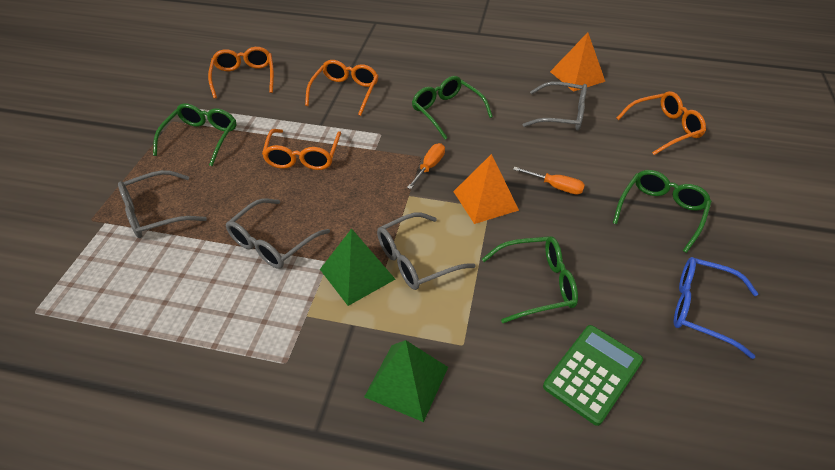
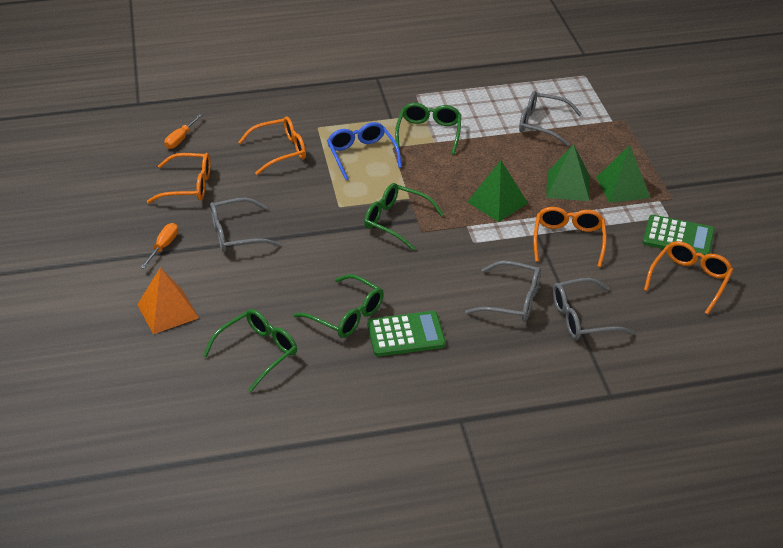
green calculator: [543,325,643,426] = 1 -> [367,311,446,357] [643,215,715,255] = 2
green pyramid: [320,229,395,306] [364,340,448,422] = 2 -> [468,160,528,222] [546,144,590,201] [596,145,650,203] = 3
orange pyramid: [453,154,519,224] [550,32,605,92] = 2 -> [137,268,199,334] = 1

